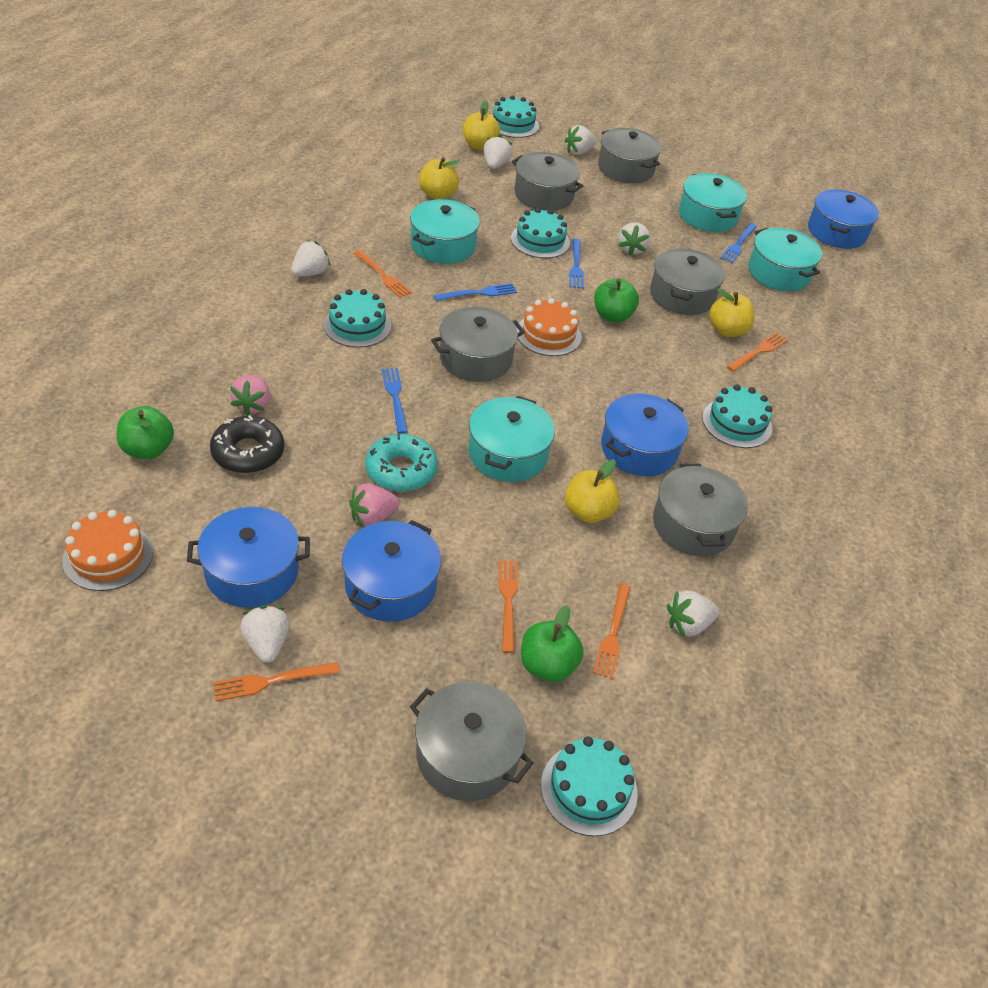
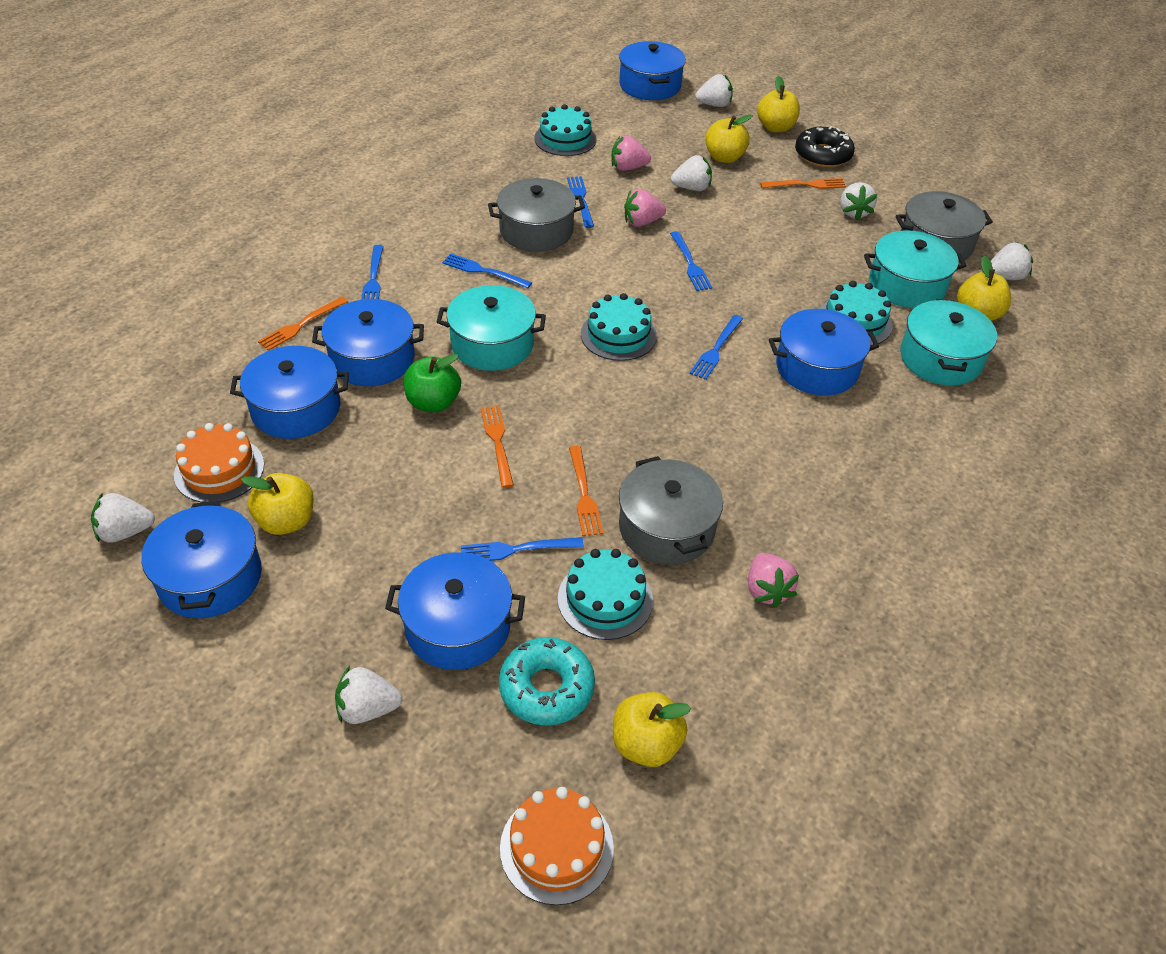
blue fork: [382,368,408,434] [434,283,517,301] [569,239,584,289] [720,223,757,263] = 4 -> [361,245,384,300] [442,254,532,288] [461,537,584,561] [567,176,594,228] [670,231,712,291] [690,315,743,380] = 6
blue pot: [187,507,310,608] [342,520,441,622] [601,394,689,476] [808,189,879,249] = 4 -> [141,501,262,618] [230,346,349,439] [312,299,424,386] [385,552,525,670] [619,41,686,100] [769,309,879,395] = 6
green apple: [117,406,174,459] [521,605,584,682] [594,278,639,323] = 3 -> [404,354,461,412] = 1
grey pot: [410,682,533,801] [431,307,525,382] [512,152,583,211] [598,128,662,183] [650,248,725,315] [653,464,748,556] = 6 -> [488,178,585,252] [619,456,723,565] [895,191,993,263] = 3
orange fork: [213,662,340,701] [353,250,412,298] [498,560,518,653] [593,584,631,679] [727,333,788,372] = 5 -> [258,296,349,351] [481,406,514,488] [569,446,603,536] [760,178,846,189] = 4
pink strawberry: [230,375,270,416] [349,484,400,527] = 2 -> [611,136,651,171] [624,189,666,227] [748,553,799,608] = 3
turquoise cake: [324,289,391,348] [492,95,539,138] [511,208,570,258] [541,737,638,836] [702,384,773,448] = 5 -> [534,104,596,156] [558,549,653,640] [581,293,657,361] [820,281,893,346] = 4
turquoise pot: [410,199,480,264] [468,396,555,482] [679,173,747,232] [748,228,822,291] = 4 -> [437,285,546,371] [864,230,966,308] [900,299,997,386] = 3
yellow apple: [419,157,460,200] [463,100,500,150] [565,460,620,523] [709,288,754,337] = 4 -> [241,473,314,535] [613,692,691,767] [705,115,753,163] [757,76,800,132] [957,256,1011,321] = 5

